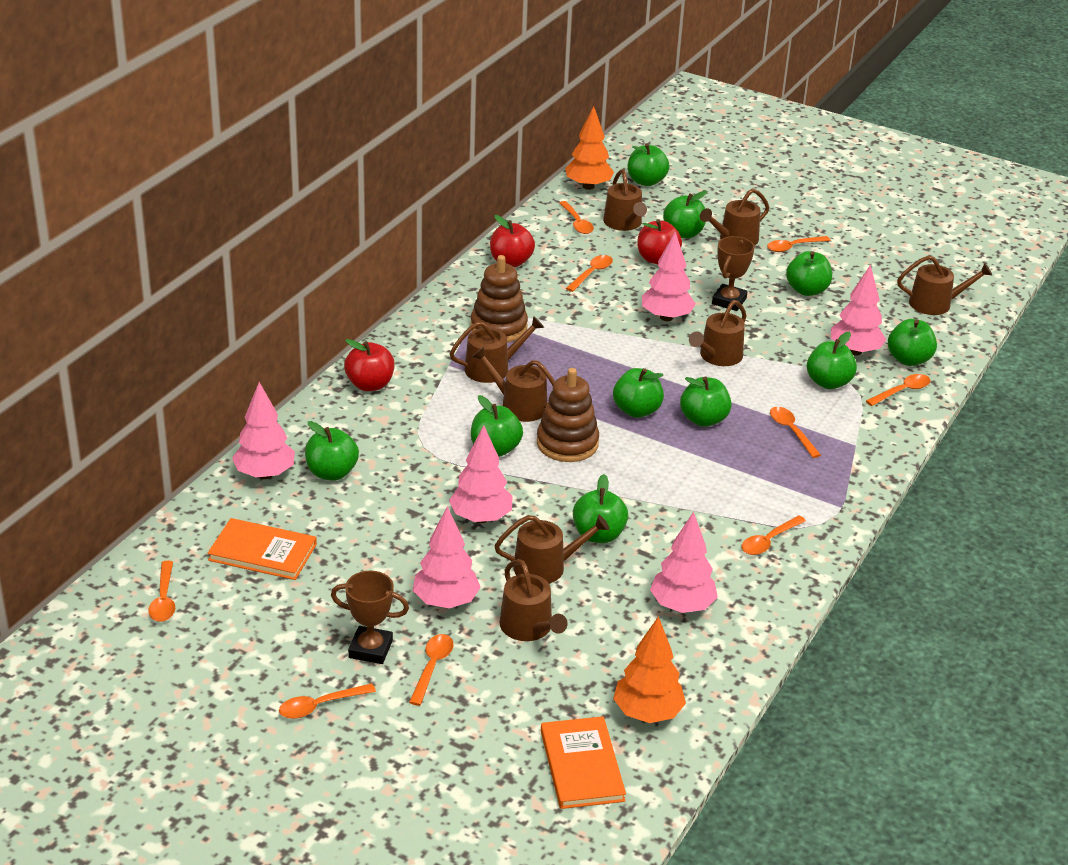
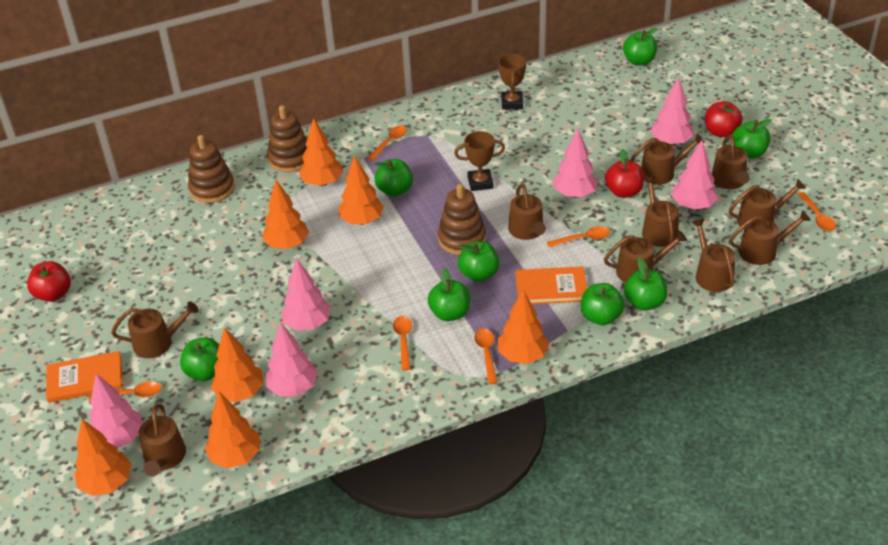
brown stacking toy: [471,255,528,342] [537,368,599,462] = 2 -> [188,135,235,203] [267,105,307,172] [438,184,486,255] = 3
brown watering can: [450,316,544,383] [472,347,555,422] [494,515,609,584] [499,559,568,641] [603,169,647,231] [689,300,747,366] [700,188,769,246] [897,255,992,315] = 8 -> [111,301,199,358] [139,404,186,477] [508,184,546,240] [604,230,687,283] [630,134,705,185] [642,176,679,247] [692,218,736,292] [711,135,750,189] [729,179,806,229] [729,210,811,265] = 10
green apple: [305,421,359,480] [471,395,523,457] [573,474,628,543] [613,368,664,418] [628,143,669,186] [663,191,707,238] [680,377,732,427] [786,251,832,296] [807,332,857,389] [888,319,937,366] = 10 -> [180,337,219,381] [374,159,413,197] [428,268,470,321] [458,241,500,282] [581,283,625,325] [623,28,658,65] [624,258,668,311] [732,119,772,158] = 8
orange spoon: [148,561,175,622] [279,683,376,719] [409,634,454,706] [559,201,594,234] [566,255,613,292] [741,515,806,555] [767,236,830,252] [770,407,821,458] [866,374,930,406] = 9 -> [89,381,161,402] [367,125,407,161] [393,316,412,371] [474,328,498,384] [547,226,610,247] [798,192,836,231] = 6
orange tree: [565,106,614,190] [613,616,686,723] = 2 -> [75,419,131,496] [205,392,260,468] [211,327,264,402] [262,180,309,249] [299,118,343,186] [338,155,384,225] [498,289,549,364] = 7

